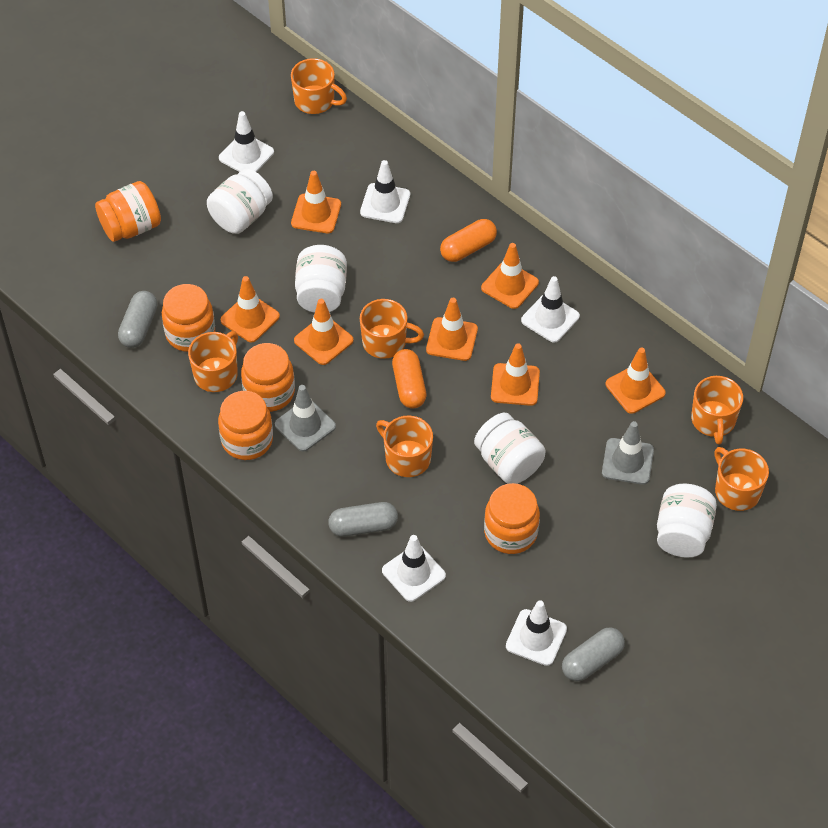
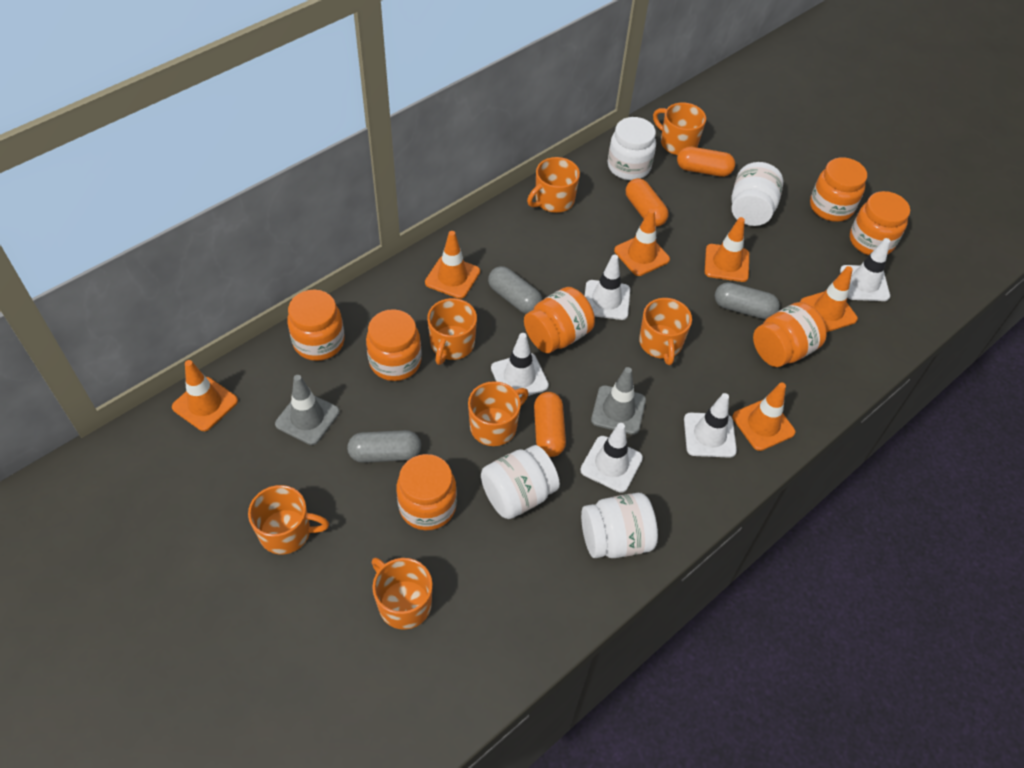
orange capsule: [392,349,426,409] [440,219,497,262] = 2 -> [534,392,566,457] [626,178,669,227] [677,147,735,177] = 3
orange jar: [95,181,161,242] [162,284,215,352] [218,391,273,460] [241,343,295,412] [484,483,540,554] = 5 -> [287,290,345,361] [366,309,422,381] [396,454,457,531] [524,287,595,353] [753,302,827,367] [810,157,867,222] [850,191,910,255] = 7
orange mug: [188,331,238,392] [291,58,347,114] [360,299,424,359] [376,415,433,477] [691,376,743,445] [714,447,769,511] = 6 -> [248,485,329,555] [371,558,433,630] [427,298,477,365] [468,381,529,446] [527,157,580,213] [639,298,692,365] [653,102,706,155] = 7
orange traffic cone: [221,276,280,342] [291,171,341,233] [294,299,354,365] [426,298,478,361] [481,243,539,309] [491,343,540,406] [606,348,666,414] = 7 -> [172,360,238,431] [425,231,480,299] [614,209,670,276] [705,217,749,282] [732,382,796,451] [800,266,858,332] = 6

